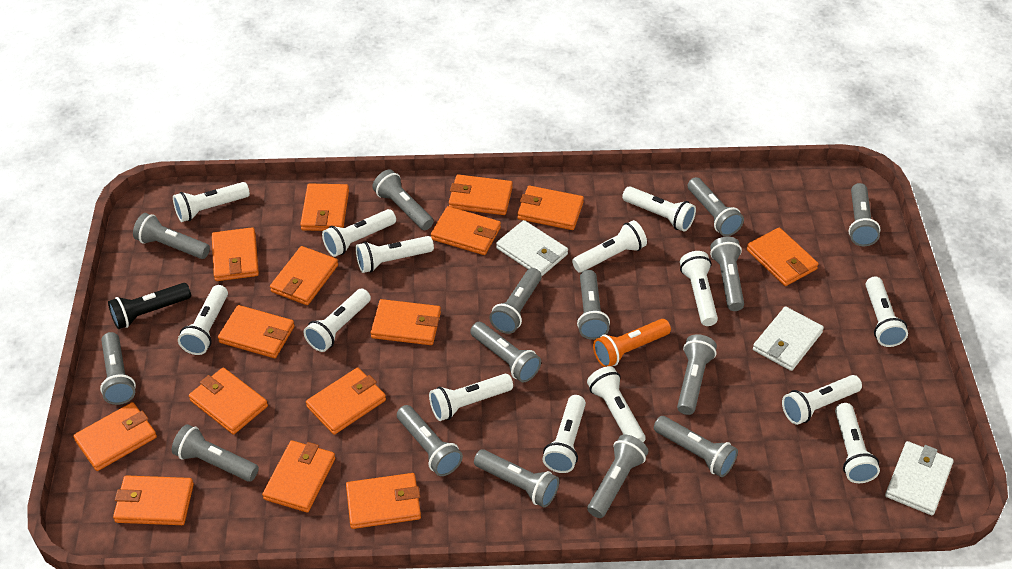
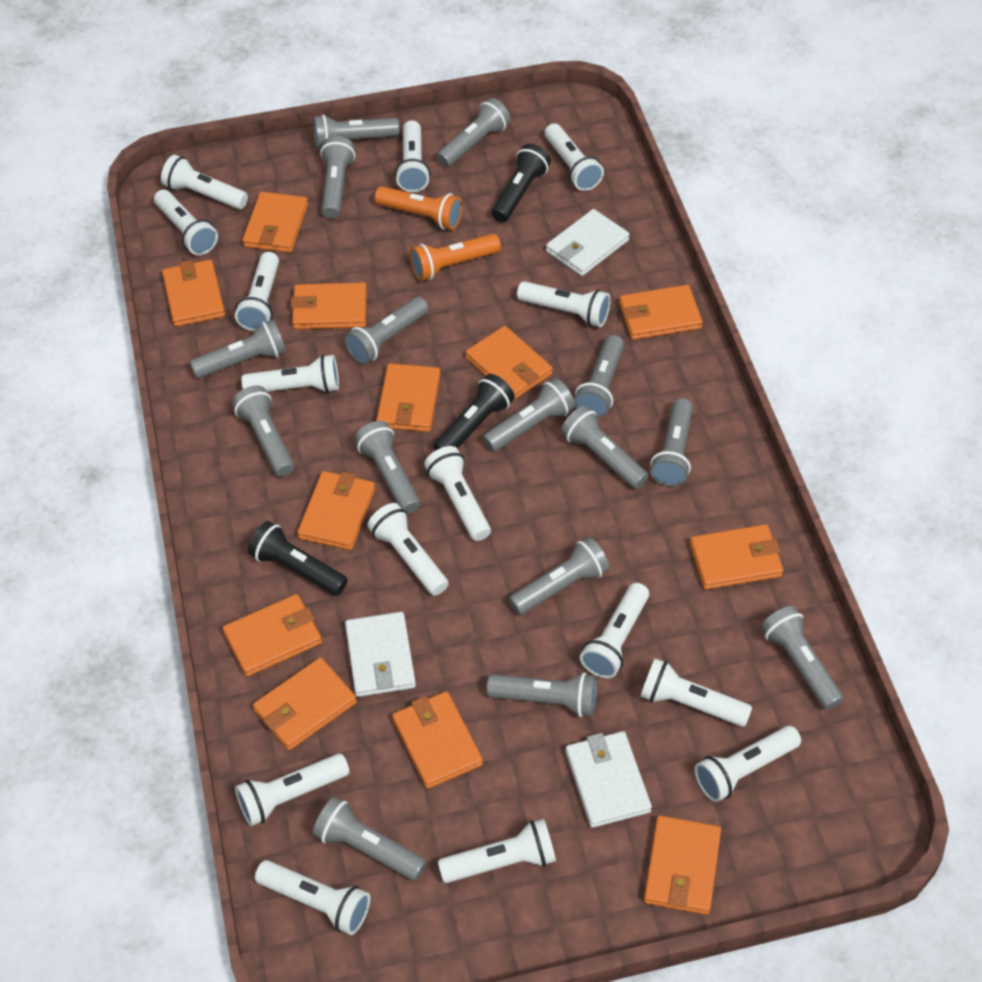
black flashlight: [108,283,191,329] = 1 -> [248,521,348,596] [433,374,515,451] [491,144,551,222] = 3
orange flashlight: [593,319,671,367] = 1 -> [375,186,463,230] [410,234,501,281] = 2
orange wallet: [73,402,157,471] [113,475,194,525] [189,367,268,435] [212,227,259,281] [218,305,295,358] [262,440,335,512] [270,246,338,305] [300,183,349,231] [306,367,386,435] [346,473,421,529] [371,299,441,345] [431,206,501,255] [449,175,513,215] [517,186,584,230] [746,227,819,286] = 15 -> [162,260,225,327] [223,594,322,677] [242,192,308,253] [253,657,357,751] [291,283,367,329] [297,471,375,550] [376,363,441,432] [392,691,483,789] [465,326,553,400] [619,285,703,340] [644,815,721,915] [690,524,783,590] = 12
white flashlight: [173,182,250,222] [178,285,228,355] [304,289,371,352] [322,209,396,257] [356,236,434,273] [429,374,513,421] [542,395,586,473] [572,220,647,273] [587,366,645,442] [622,186,696,232] [680,251,718,326] [782,375,862,425] [835,403,880,483] [866,277,908,347] = 14 -> [154,190,218,255] [161,155,248,209] [235,252,279,331] [235,754,349,826] [242,354,339,393] [255,860,370,935] [367,503,448,596] [395,120,430,192] [424,446,491,541] [438,819,556,883] [517,281,610,327] [545,123,604,191] [580,583,649,678] [640,658,752,727] [694,726,801,802] = 15

